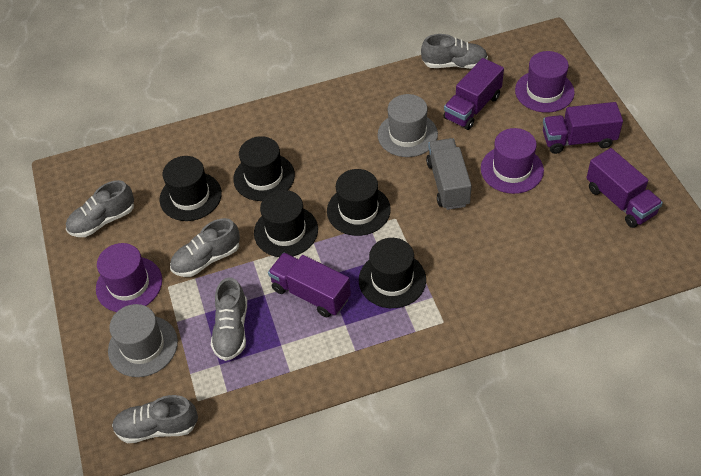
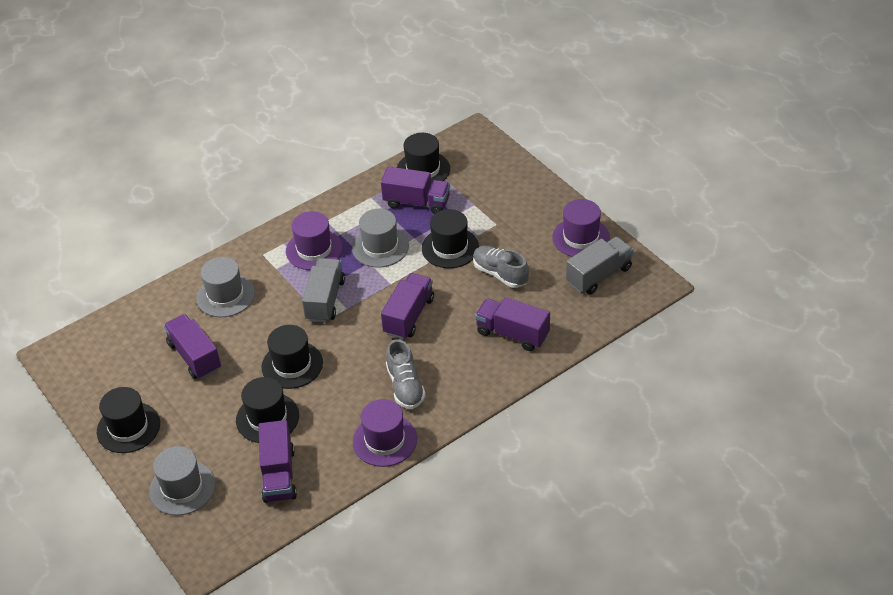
grey hat: [108,304,178,377] [378,94,438,157] = 2 -> [149,446,215,516] [196,257,255,317] [352,209,409,267] = 3
grey shoe: [66,180,134,237] [112,395,198,443] [170,218,240,277] [211,277,247,361] [421,34,488,69] = 5 -> [386,339,426,409] [473,246,529,288] = 2
grey truck: [426,138,472,210] = 1 -> [302,258,345,323] [566,237,633,294] = 2
purple truck: [268,253,351,317] [444,58,504,130] [543,102,623,154] [586,148,663,228] = 4 -> [163,314,221,379] [259,420,297,503] [381,167,450,214] [381,273,434,339] [475,297,550,351] = 5

